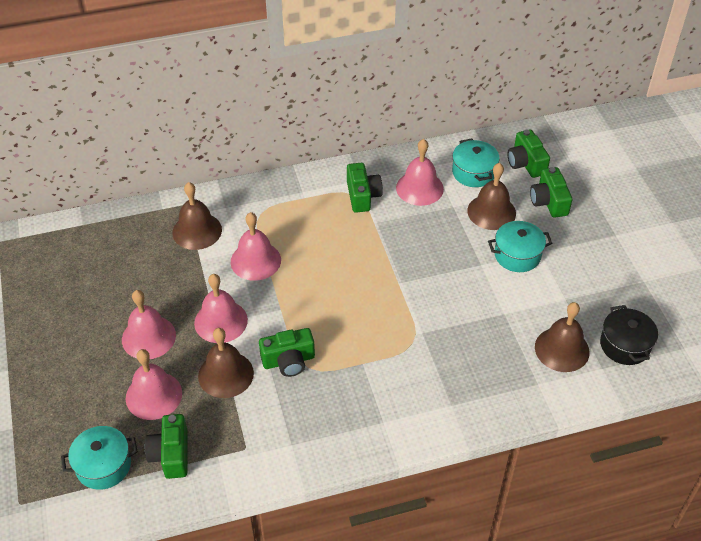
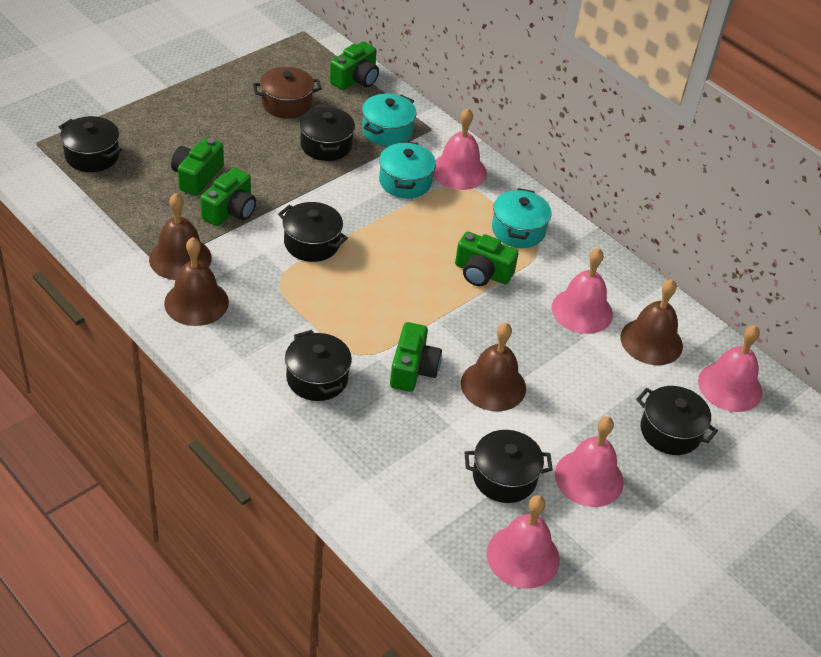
black pot: [600,305,658,365] = 1 -> [59,116,122,172] [278,202,348,262] [285,330,352,401] [299,106,355,161] [464,430,553,503] [636,386,718,455] = 6
brown pot: none = 0 -> [253,67,322,119] = 1

